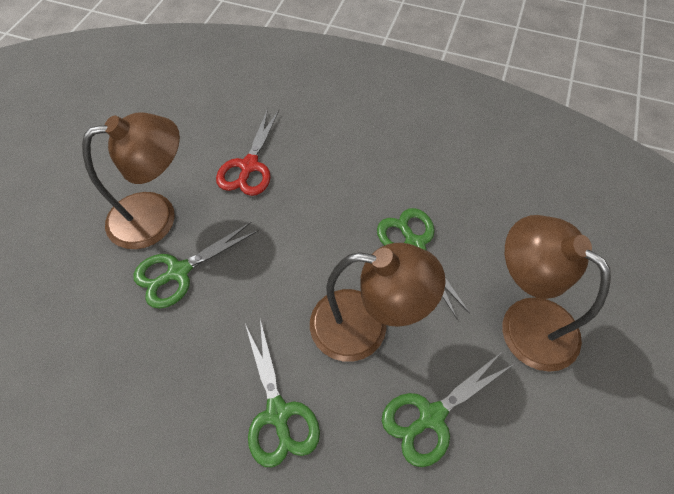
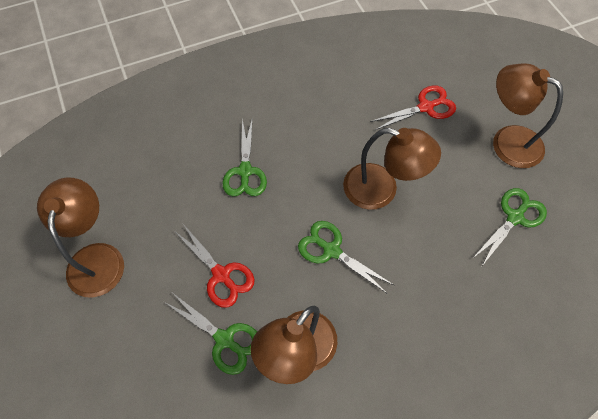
brown lamp: [82,112,180,249] [310,243,446,362] [502,215,611,372] = 3 -> [37,177,124,298] [251,306,337,384] [343,128,441,210] [493,63,563,168] = 4
red scissors: [216,109,279,196] = 1 -> [174,224,255,308] [370,86,456,130] = 2

